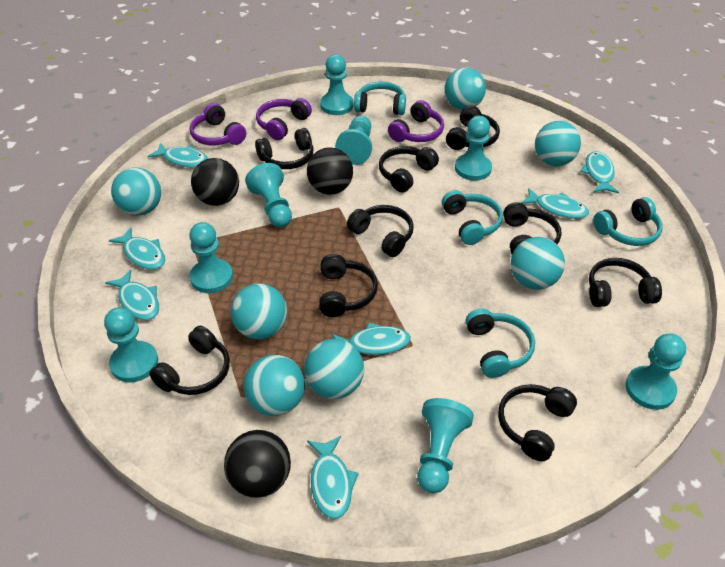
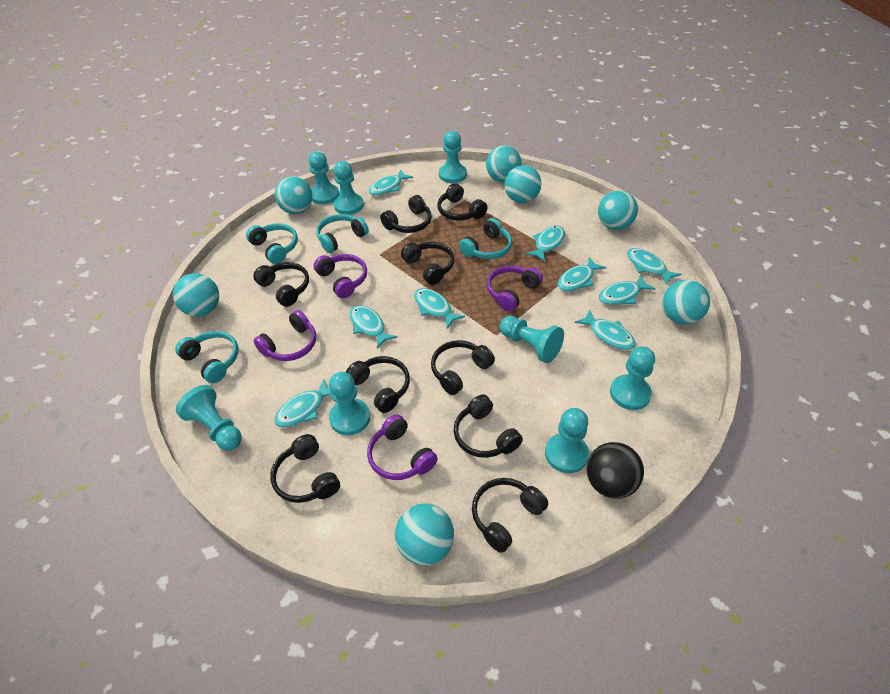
black ball: [191,158,239,206] [224,430,291,498] [307,147,353,195] = 3 -> [586,442,644,499] = 1
purple headphones: [190,103,246,145] [256,98,312,140] [388,100,444,142] = 3 -> [254,310,316,361] [314,254,367,298] [367,414,438,480] [487,266,543,312] = 4
turquoise fish: [105,270,159,320] [109,227,166,270] [148,143,208,168] [307,436,359,519] [332,323,411,355] [521,188,589,219] [580,151,619,193] = 7 -> [274,379,330,427] [350,305,397,349] [369,169,413,195] [414,288,465,329] [526,225,565,262] [558,257,607,291] [575,309,636,350] [599,275,655,305] [627,248,681,285] = 9

